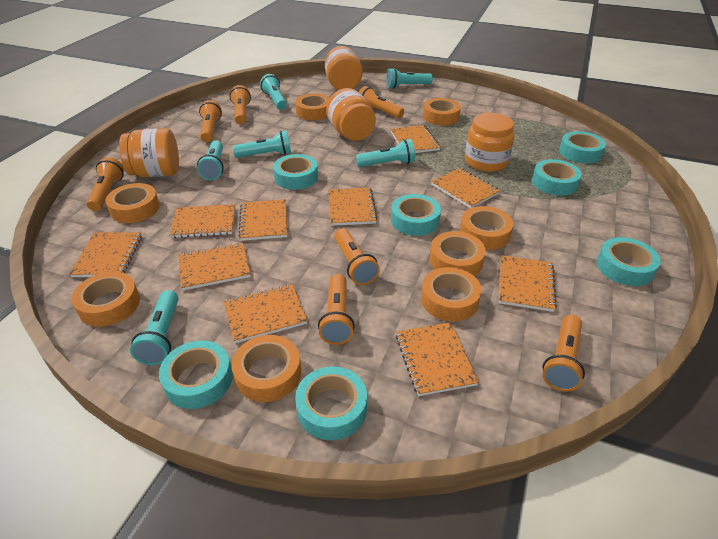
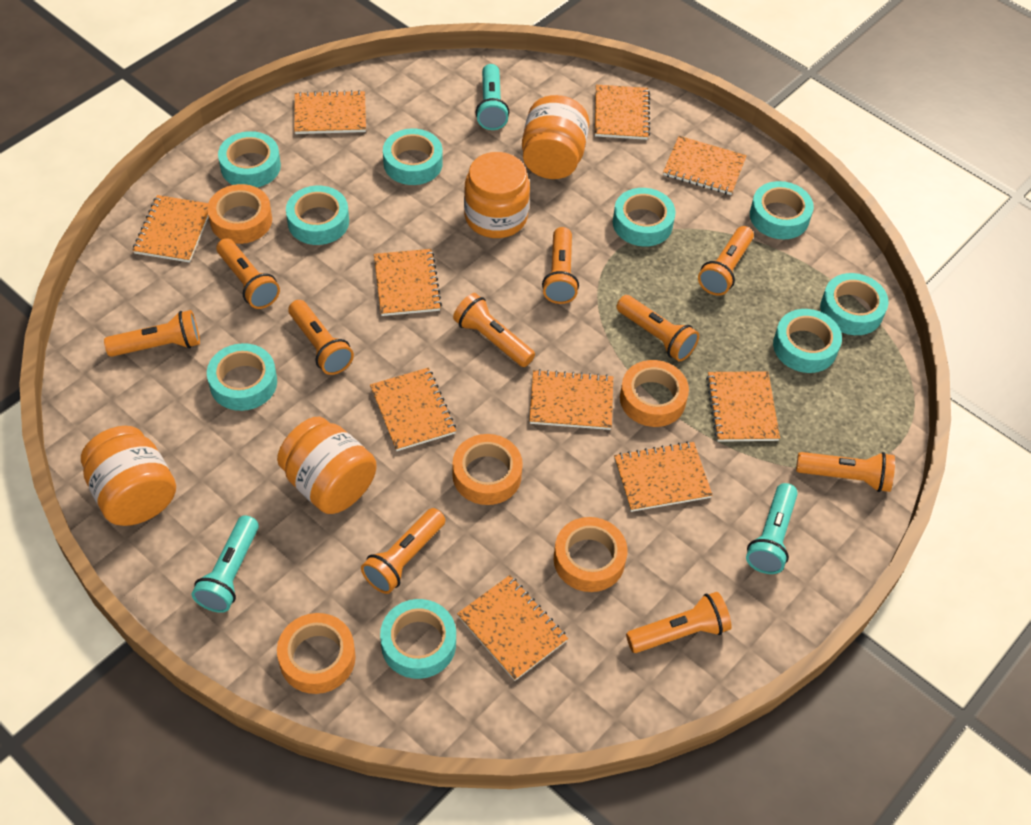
orange flashlight: [86,157,124,211] [199,100,222,142] [230,85,251,124] [318,274,355,345] [334,228,380,285] [359,86,404,118] [542,314,585,392] = 7 -> [104,310,200,357] [216,238,280,309] [288,300,354,375] [361,508,445,594] [453,293,535,367] [542,227,579,304] [616,295,699,361] [626,592,732,653] [698,226,754,296] [796,452,895,492] = 10
orange tape: [72,271,140,327] [105,183,160,223] [231,335,301,402] [295,93,330,120] [421,267,482,321] [423,98,461,125] [429,231,486,276] [460,206,513,250] = 8 -> [207,184,272,244] [277,613,356,694] [452,434,523,505] [554,517,628,592] [620,360,689,427] = 5
turquoise flashlight: [130,290,179,365] [197,140,224,181] [233,131,291,158] [260,74,287,110] [356,139,415,167] [386,68,433,89] = 6 -> [192,515,259,613] [476,64,509,130] [746,483,798,574] = 3
turquoise tape: [159,340,233,409] [273,154,318,190] [295,366,367,440] [391,194,441,236] [532,159,582,196] [559,131,606,163] [597,237,661,286] = 7 -> [207,343,277,411] [218,131,281,188] [286,186,349,245] [380,599,456,679] [383,129,443,185] [613,188,676,246] [750,181,814,239] [773,309,842,373] [820,273,888,335] = 9

